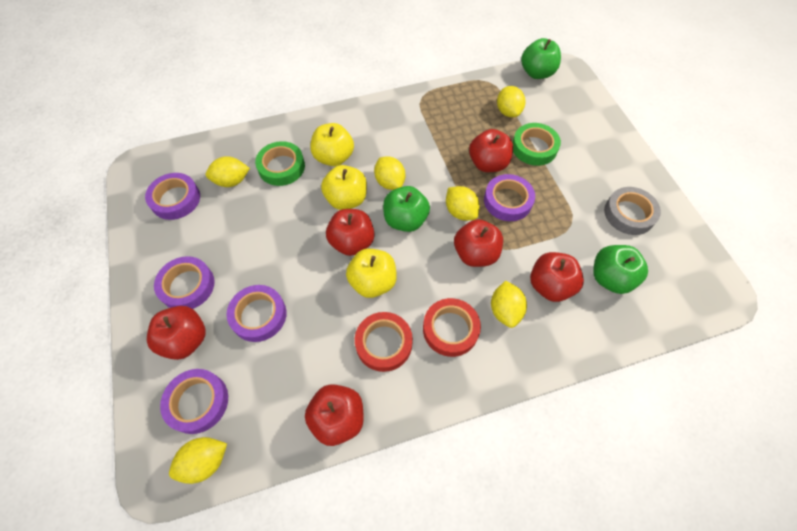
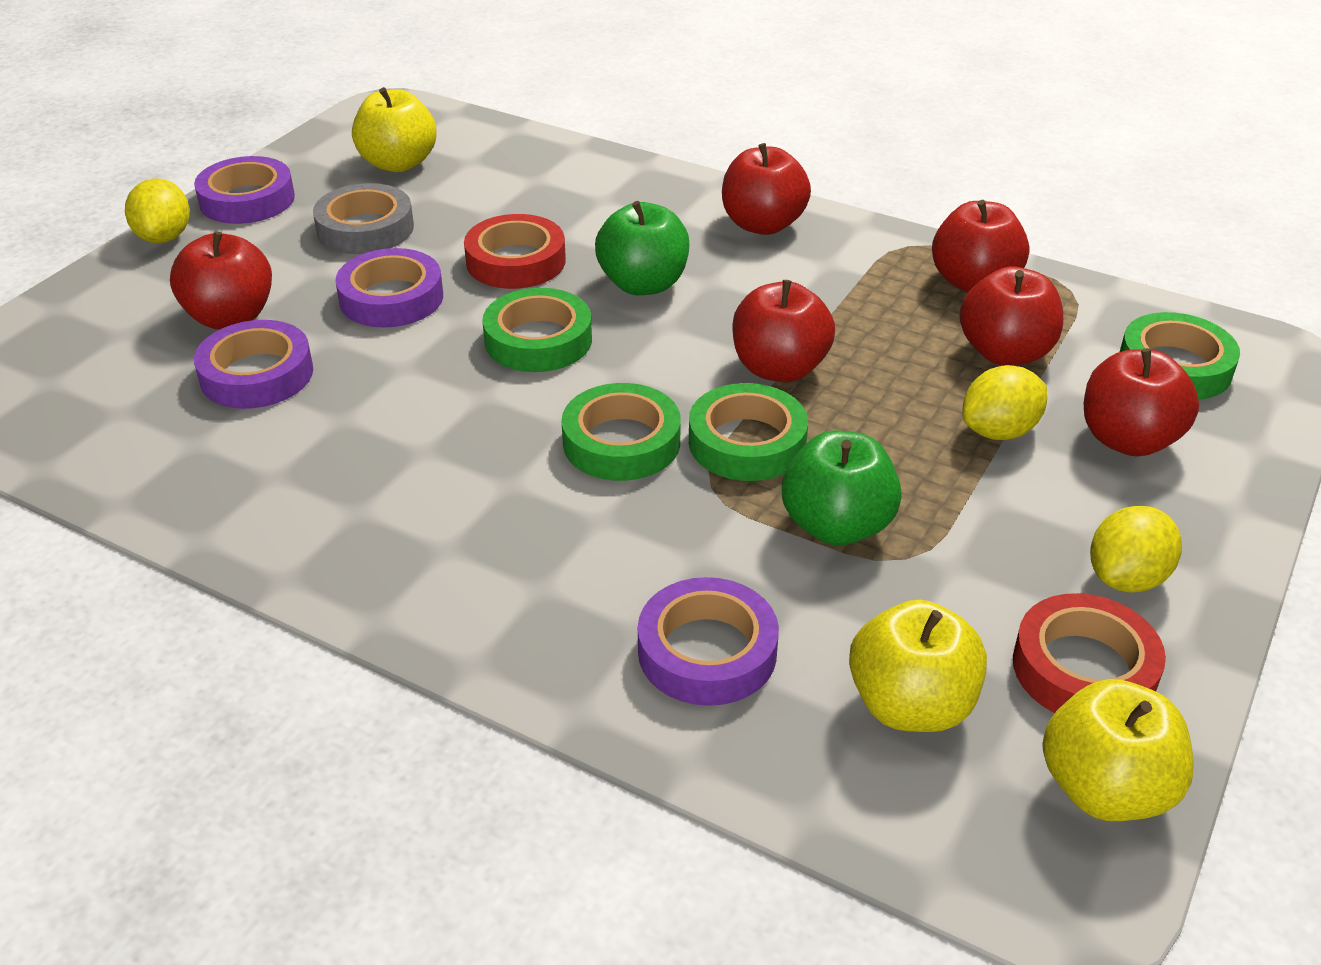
green apple: [383,186,430,232] [521,38,561,79] [593,245,648,294] = 3 -> [595,201,689,295] [782,431,902,545] = 2
green tape: [255,141,305,186] [512,123,561,166] = 2 -> [482,288,592,372] [562,383,681,481] [689,383,808,481] [1120,312,1240,400] = 4
purple tape: [145,173,200,220] [154,256,215,309] [160,369,228,434] [227,285,287,342] [484,174,535,221] = 5 -> [194,156,295,224] [194,320,313,409] [335,248,443,328] [638,577,779,706] = 4
yellow lemon: [169,437,227,484] [206,156,250,187] [374,156,405,190] [446,186,480,220] [491,280,527,328] [497,86,525,117] = 6 -> [125,178,190,243] [962,365,1047,440] [1090,506,1182,593] = 3

